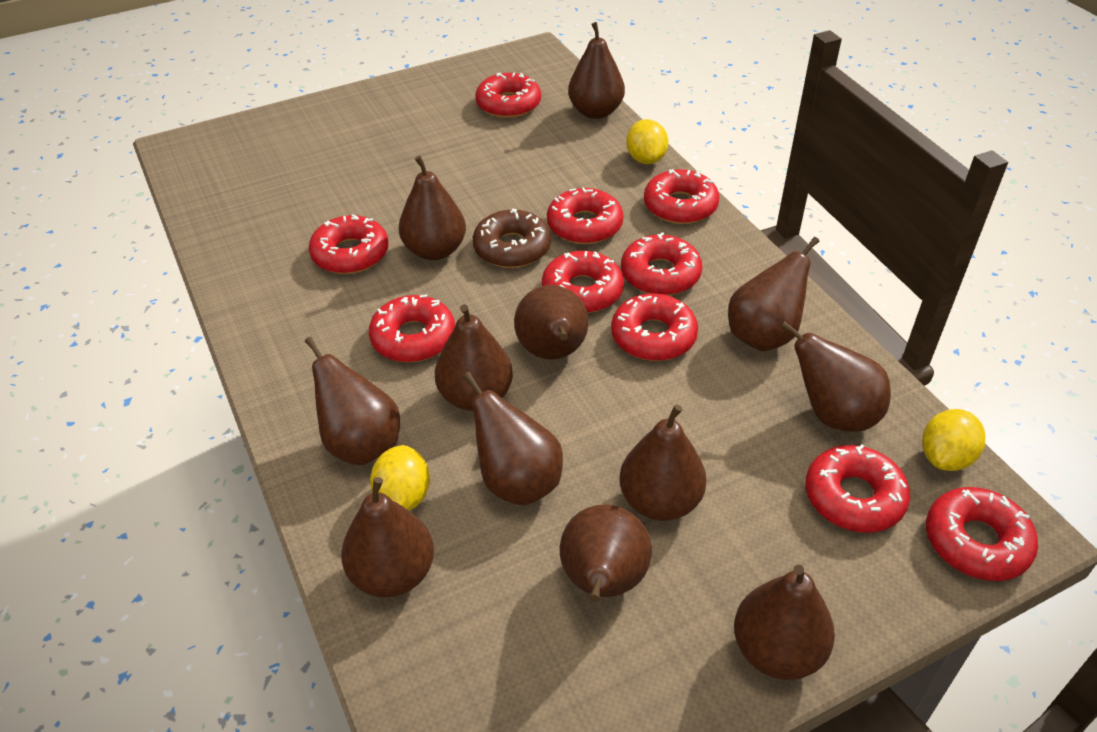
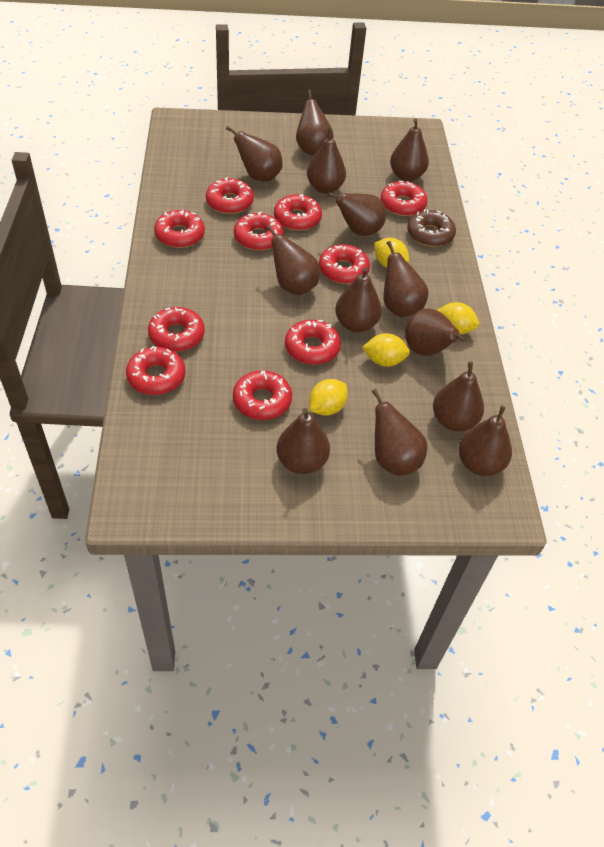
brown pear: [305,337,400,466] [341,477,434,597] [399,156,466,260] [435,304,513,411] [463,372,563,505] [514,285,588,360] [560,504,652,602] [568,22,625,119] [620,404,707,521] [728,237,819,351] [734,565,835,680] [780,321,891,432] = 12 -> [226,126,283,182] [266,225,320,295] [277,408,330,474] [296,90,334,155] [307,128,346,194] [328,193,386,236] [335,267,382,332] [372,389,427,476] [384,241,428,317] [390,118,429,181] [405,308,466,356] [433,361,484,431] [458,406,512,476] = 13
yellow lemon: [370,445,430,511] [626,119,668,164] [922,409,985,471] = 3 -> [309,379,348,416] [362,333,410,367] [374,238,409,268] [437,302,479,335] = 4

